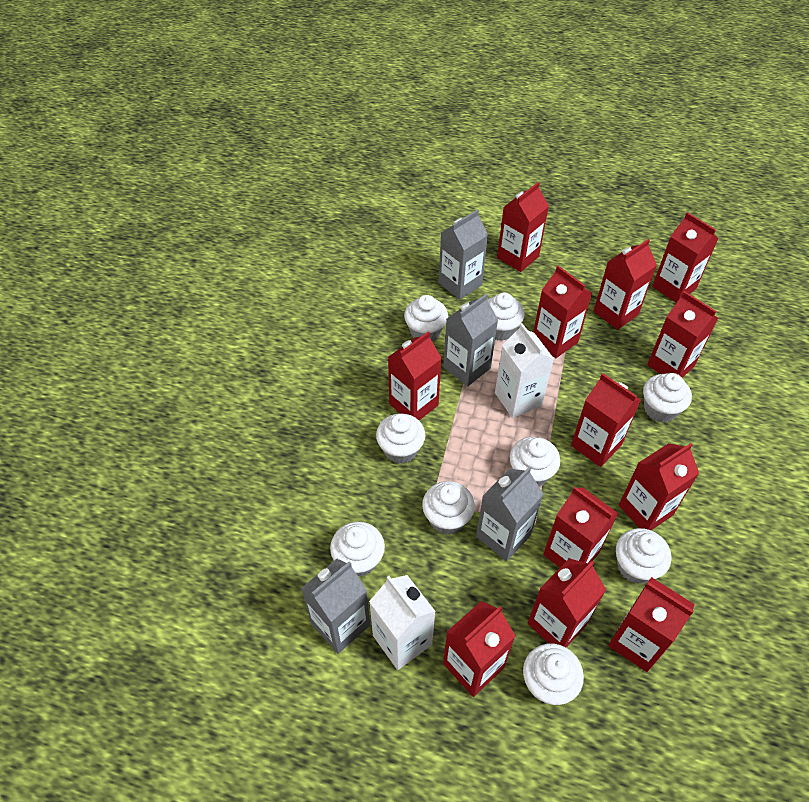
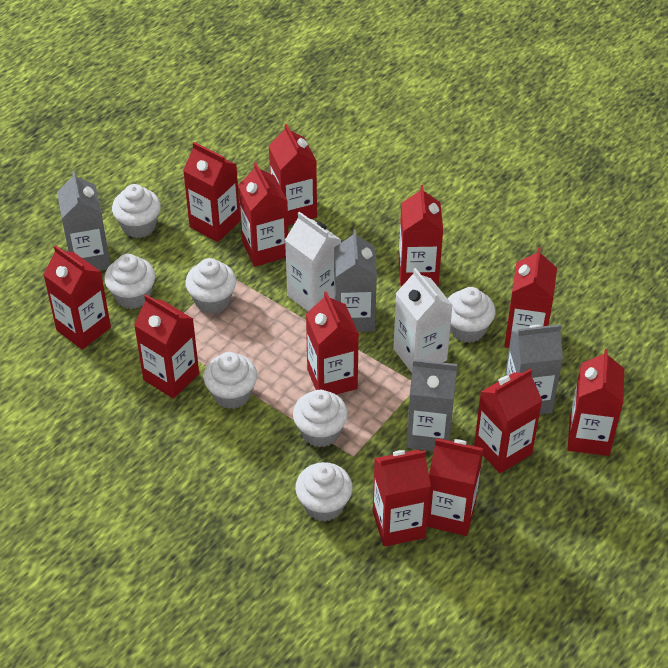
white cupcake: [330,522,385,577] [376,413,425,464] [404,295,448,341] [422,481,475,534] [488,293,525,341] [510,437,560,486] [523,644,584,705] [616,528,672,584] [643,373,692,422] = 9 -> [104,254,155,309] [112,184,161,238] [185,258,236,314] [203,352,257,409] [293,390,348,447] [295,462,353,522] [448,287,495,343] = 7

